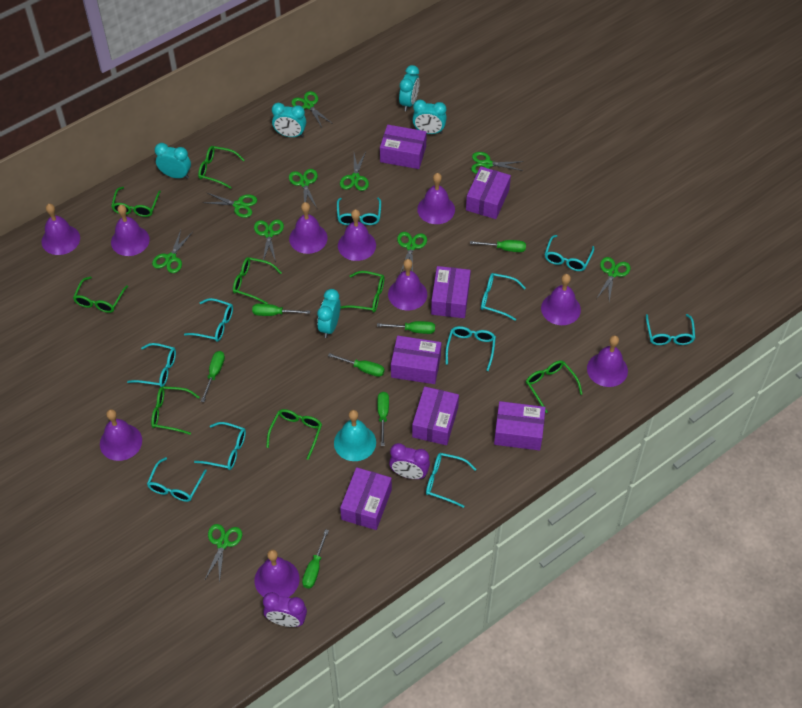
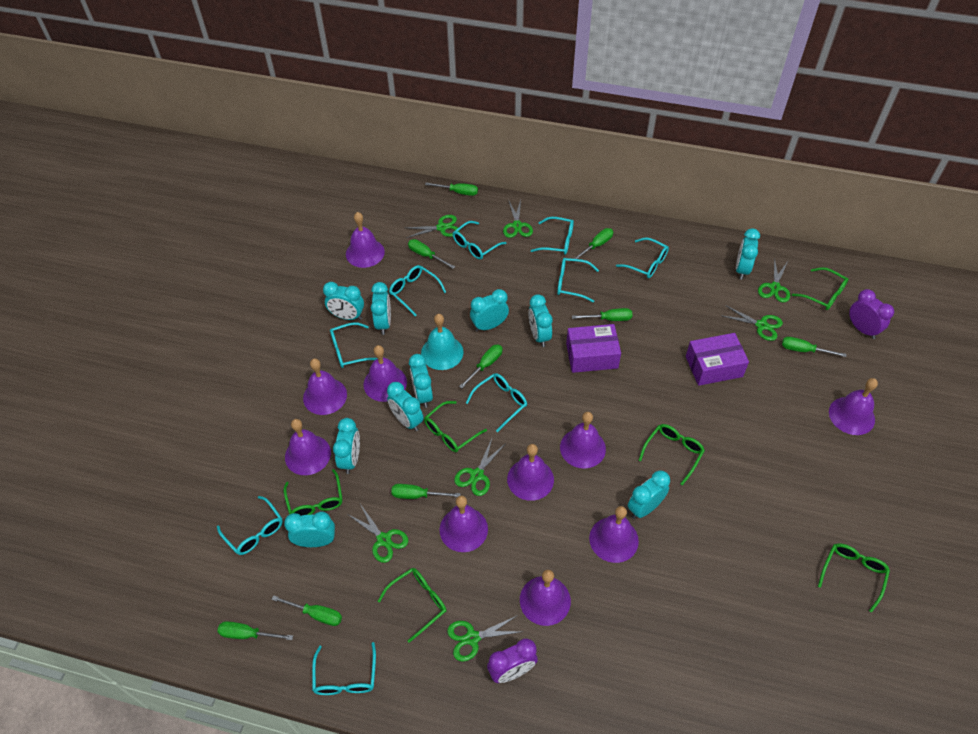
green glasses: [73,276,128,313] [111,187,161,217] [151,386,200,435] [198,146,244,189] [233,257,282,304] [266,409,322,460] [340,271,385,312] [526,360,583,413] = 8 -> [283,469,343,516] [378,568,446,643] [424,401,487,452] [639,424,705,485] [792,267,849,310] [818,543,890,612] = 6
green scissors: [152,230,193,273] [202,193,257,218] [204,524,242,584] [254,220,284,262] [289,169,318,208] [291,91,333,127] [340,152,369,191] [397,232,427,273] [471,152,524,174] [596,257,630,301] = 10 -> [349,504,408,563] [406,215,460,238] [447,615,523,661] [454,439,506,496] [503,200,533,238] [723,305,783,341] [758,258,790,302] = 7
green screwdriver: [201,351,225,402] [252,304,310,316] [302,529,329,589] [328,353,385,377] [377,321,435,334] [377,392,389,446] [470,240,526,252] = 7 -> [217,621,293,640] [271,595,342,626] [391,484,461,499] [408,239,455,269] [425,182,478,196] [459,345,503,388] [572,308,633,321] [573,228,613,262] [782,337,846,357] = 9
purple box: [340,467,392,530] [380,125,427,169] [391,336,441,384] [412,386,459,445] [431,266,471,318] [466,166,511,219] [494,401,546,451] = 7 -> [566,324,621,373] [686,333,749,386] = 2
turquoise clock: [155,143,191,179] [272,103,306,137] [317,289,340,338] [399,65,420,111] [412,100,447,134] = 5 -> [284,512,335,547] [323,282,364,320] [333,418,360,474] [371,282,391,335] [387,382,424,431] [409,354,433,408] [470,289,509,332] [528,294,553,347] [628,470,670,519] [736,228,760,280] = 10
turquoise glasses: [127,343,176,387] [147,457,207,502] [184,298,233,342] [194,422,246,470] [337,198,381,225] [426,453,476,508] [445,326,496,371] [481,273,526,321] [545,235,594,271] [646,314,695,345] = 10 -> [217,496,283,555] [312,642,376,695] [330,322,378,368] [389,265,446,316] [453,221,507,259] [466,373,527,432] [531,217,574,255] [557,258,599,303] [616,238,669,278] = 9

